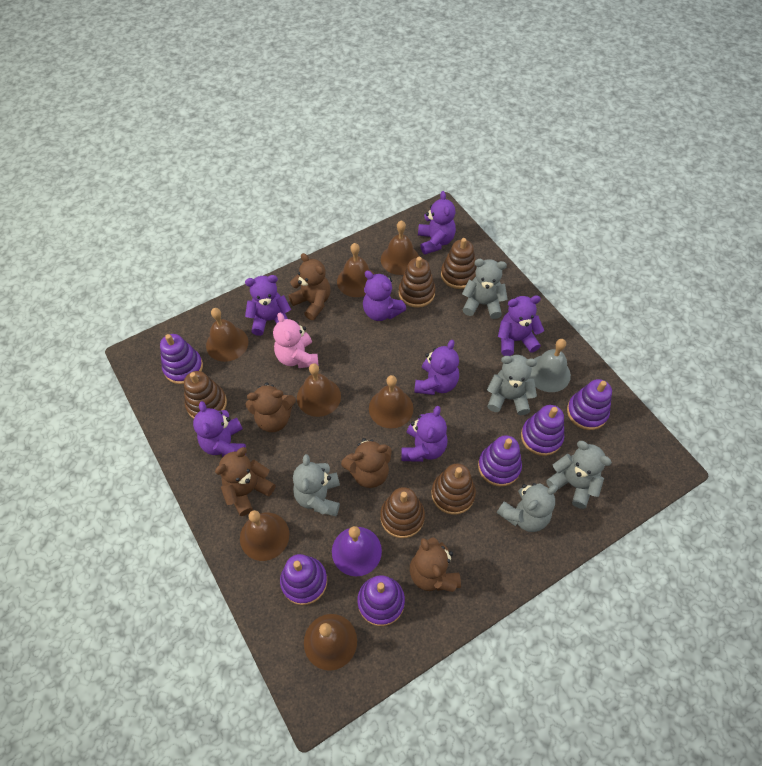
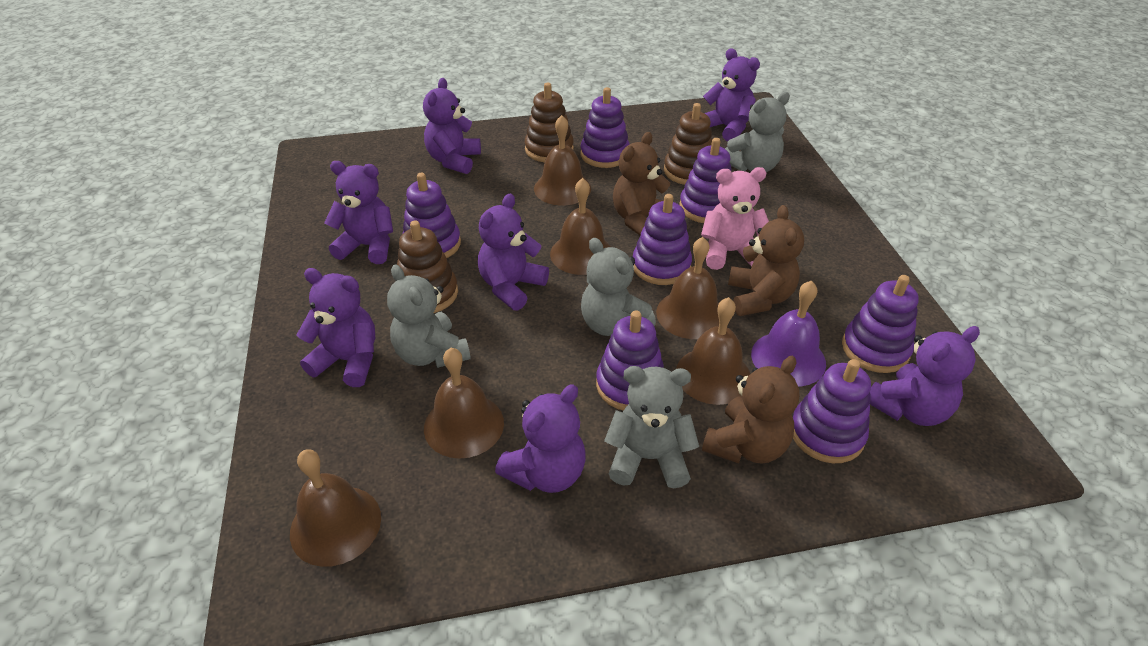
brown bell: [206,308,248,362] [240,510,289,561] [297,363,341,417] [304,614,357,671] [337,243,374,297] [369,375,413,429] [381,220,419,275] = 7 -> [290,449,381,567] [424,348,504,459] [534,115,591,206] [550,178,611,275] [656,237,719,339] [676,297,750,405] = 6
brown stacking toy: [184,371,227,419] [380,487,425,538] [399,257,436,308] [431,463,476,515] [441,238,477,289] = 5 -> [397,221,458,313] [525,83,574,162] [664,103,712,185] = 3
brown teddy bear: [215,447,275,516] [246,383,296,432] [288,253,330,320] [341,438,392,488] [410,537,461,592] = 5 -> [613,132,670,236] [702,356,799,464] [728,205,804,316] = 3
grey bell: [529,339,571,392] = 1 -> none = 0
grey teddy bear: [293,454,340,516] [462,259,508,319] [487,355,537,415] [497,483,558,532] [546,441,612,509] = 5 -> [387,264,471,368] [581,238,656,336] [604,366,699,488] [725,92,790,172] = 4
purple stacking toy: [160,334,203,384] [280,554,327,605] [357,575,405,626] [478,435,522,486] [521,405,564,456] [567,379,612,430] = 6 -> [403,173,461,258] [580,87,630,168] [596,311,664,410] [633,194,692,285] [679,138,732,223] [793,359,871,463] [842,275,919,373] = 7

